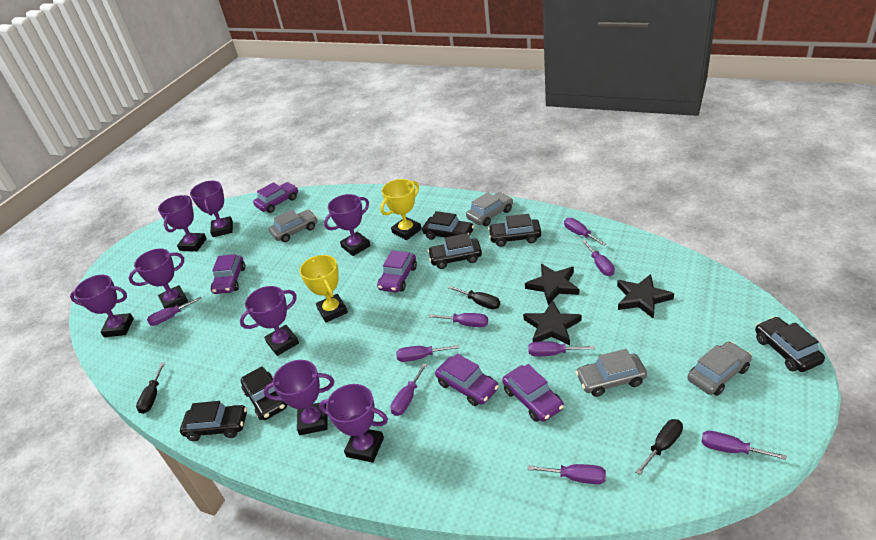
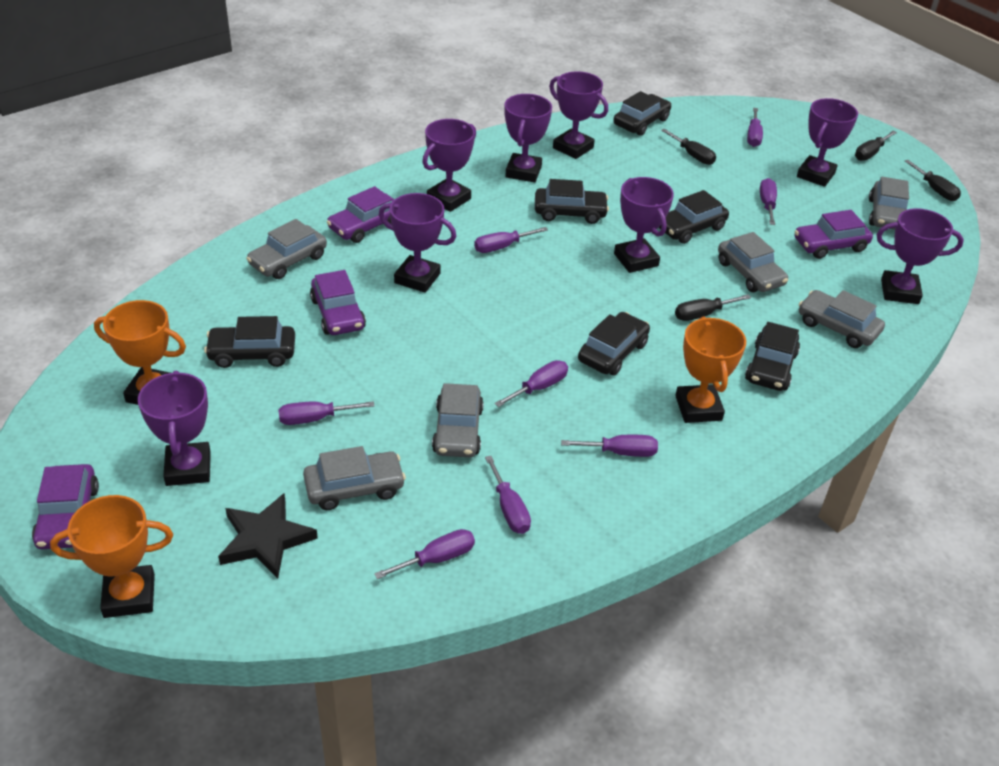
black screwdriver: [136,362,165,414] [449,286,500,309] [636,419,683,475] = 3 -> [661,129,716,165] [675,294,751,321] [855,131,897,161] [905,160,961,201] = 4
black star: [523,300,581,345] [525,264,579,305] [617,274,674,319] = 3 -> [218,494,318,579] = 1
grey car: [269,209,317,242] [466,192,513,226] [576,349,647,397] [687,342,752,396] = 4 -> [246,219,327,279] [303,446,406,510] [432,383,484,458] [718,232,788,292] [799,290,885,348] [869,177,909,230] = 6
orange trophy: none = 0 -> [50,495,173,618] [94,300,186,405] [675,316,746,423] = 3
purple car: [211,254,245,294] [253,182,298,213] [377,250,417,292] [435,354,499,406] [502,364,564,422] = 5 -> [32,464,99,549] [310,270,366,335] [327,186,395,243] [795,210,873,259] = 4
purple screwdriver: [147,297,202,326] [390,363,427,416] [396,345,459,362] [429,313,488,327] [527,464,606,484] [528,341,595,356] [564,218,606,246] [582,240,615,276] [701,431,786,460] = 9 -> [278,401,375,425] [374,529,475,579] [474,227,548,253] [485,456,531,534] [494,360,568,407] [561,435,658,457] [747,108,763,147] [760,178,777,225] = 8
yellow trophy: [300,255,348,323] [380,179,421,240] = 2 -> none = 0

